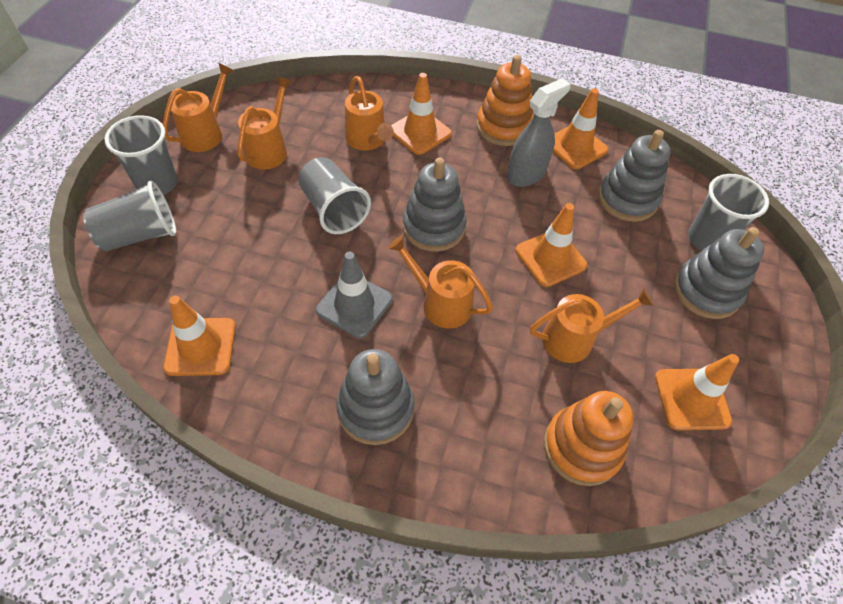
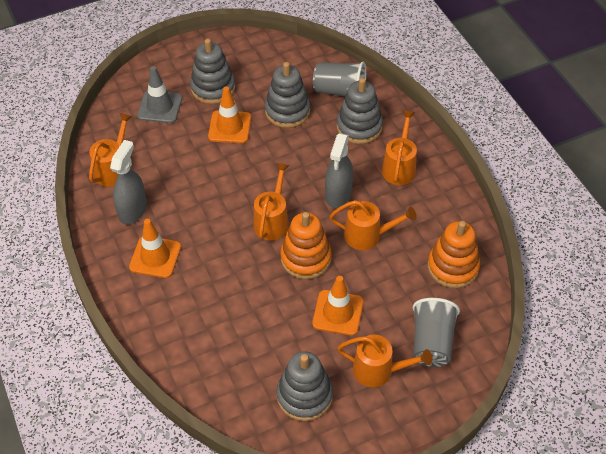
grey cup: [83,180,176,251] [104,115,178,195] [298,157,371,234] [688,174,769,251] = 4 -> [313,62,366,96] [413,298,460,367] = 2
grey spray bottle: [507,78,571,187] = 1 -> [110,140,147,225] [325,133,353,208] = 2
orange traffic cone: [163,296,236,376] [391,73,452,155] [515,203,588,287] [553,88,608,169] [655,354,739,430] = 5 -> [129,219,181,278] [208,87,251,143] [312,276,364,336] = 3

